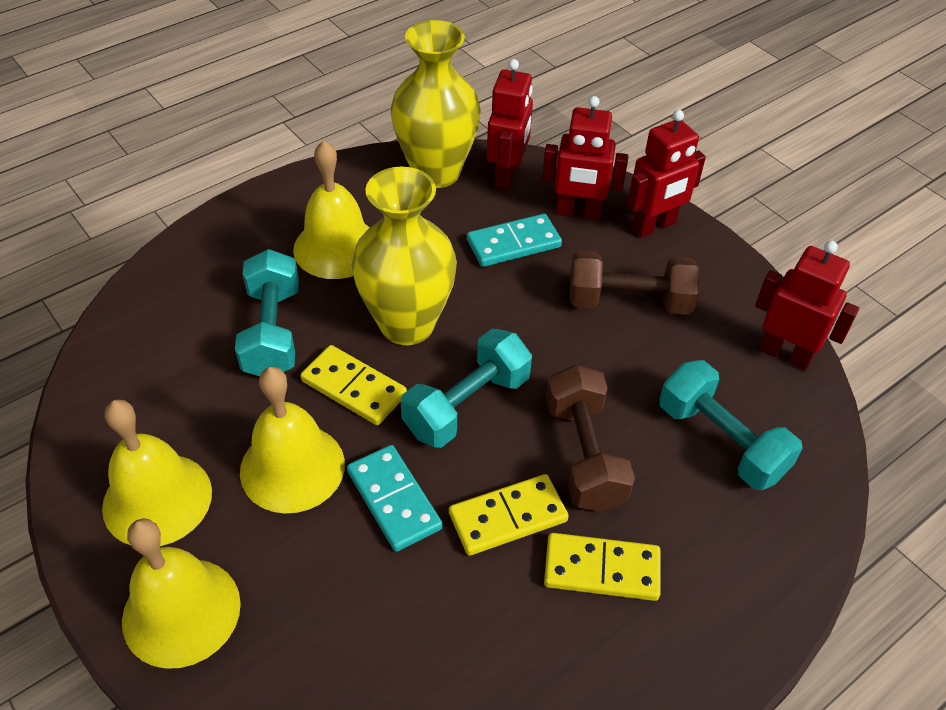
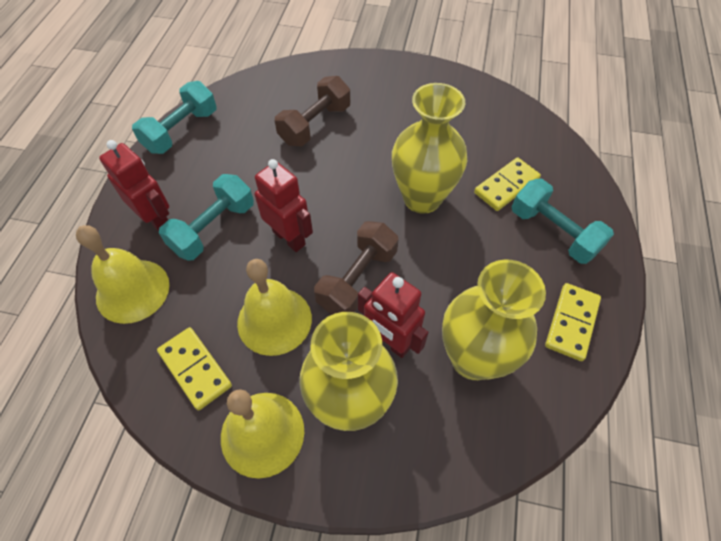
red robot: [487,59,533,190] [542,96,628,220] [627,110,706,238] [755,241,859,371] = 4 -> [99,140,169,232] [255,159,313,252] [358,272,428,358] = 3
turquoise domino: [347,445,442,552] [467,214,562,267] = 2 -> none = 0
yellow bell: [102,399,212,546] [122,518,241,669] [240,367,345,514] [293,140,370,279] = 4 -> [76,225,169,324] [221,389,304,479] [237,259,312,356] = 3
yellow vase: [352,167,457,345] [391,20,481,188] = 2 -> [299,312,398,431] [392,83,467,214] [442,260,546,380] = 3

